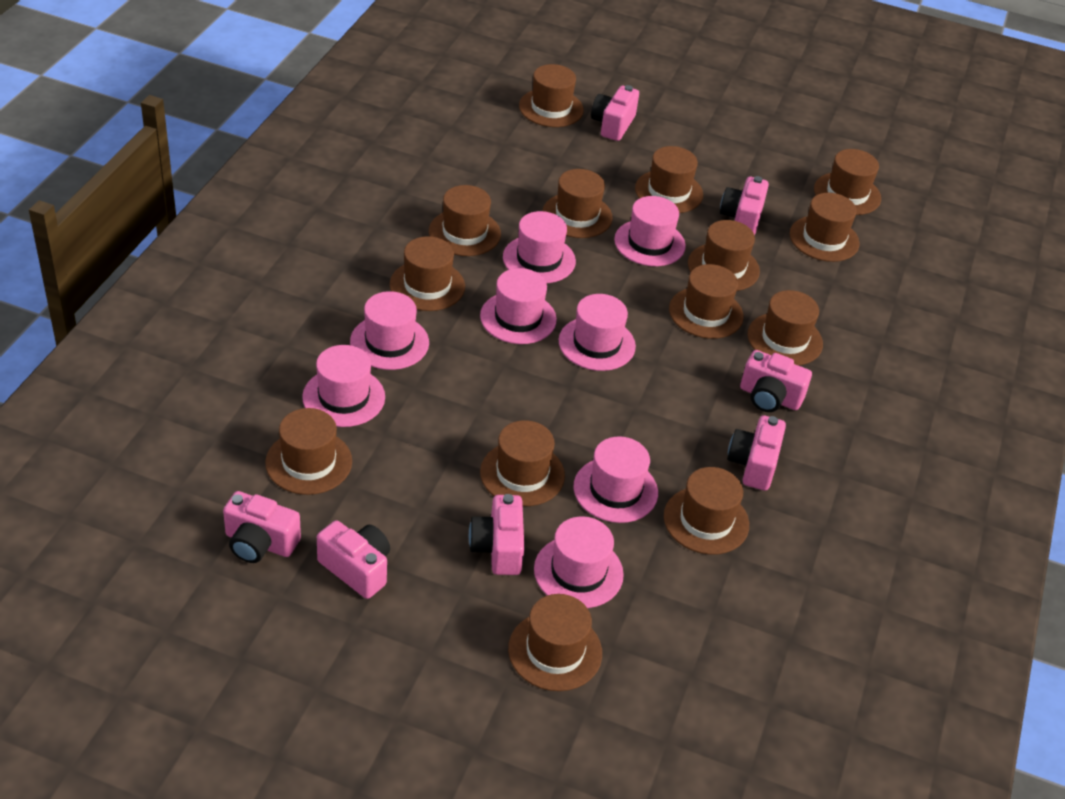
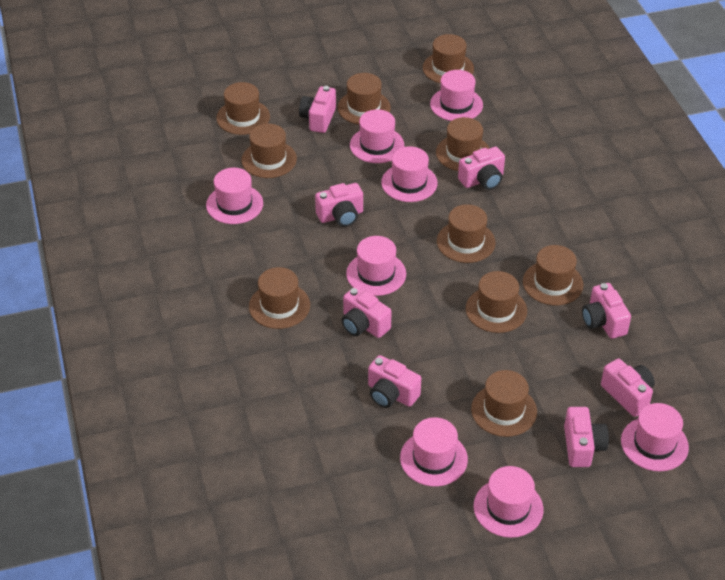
brown hat: [265,408,352,495] [390,236,465,311] [429,185,501,256] [480,420,565,506] [508,594,602,691] [519,64,584,127] [542,169,613,238] [635,146,703,213] [664,467,749,555] [669,264,744,339] [688,220,760,291] [748,290,823,366] [790,193,860,262] [814,149,881,215] = 14 -> [216,82,270,135] [242,124,297,178] [249,267,310,329] [338,73,391,124] [423,34,474,83] [436,117,489,171] [437,204,496,263] [466,271,527,333] [471,370,537,437] [523,245,583,305] = 10
pink camera: [223,491,301,563] [317,520,390,599] [469,494,524,575] [591,85,639,141] [720,176,769,235] [727,415,786,491] [740,350,812,412] = 7 -> [299,86,336,133] [315,183,363,227] [342,286,391,338] [368,355,421,408] [458,147,505,190] [564,407,609,467] [582,283,631,339] [601,358,655,417] = 8

